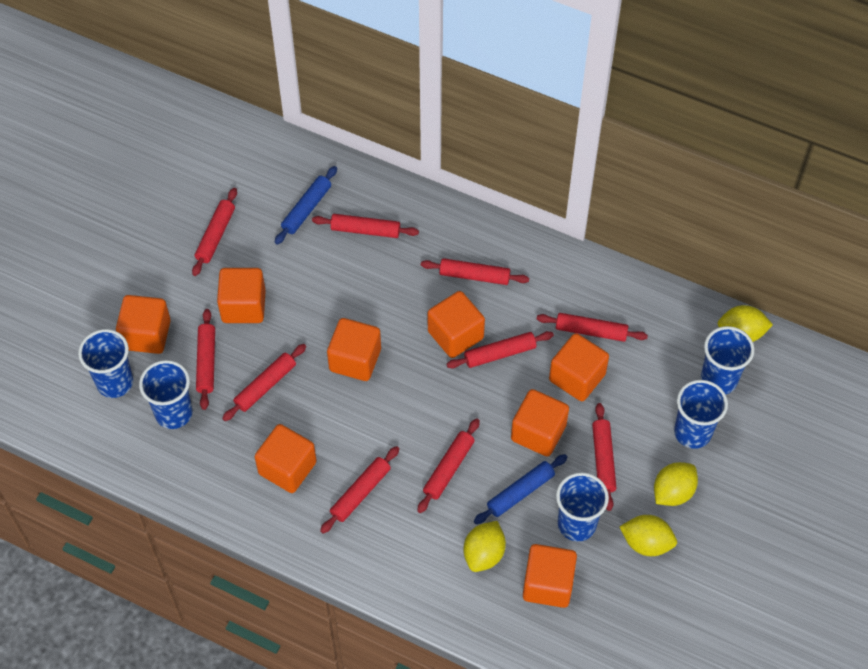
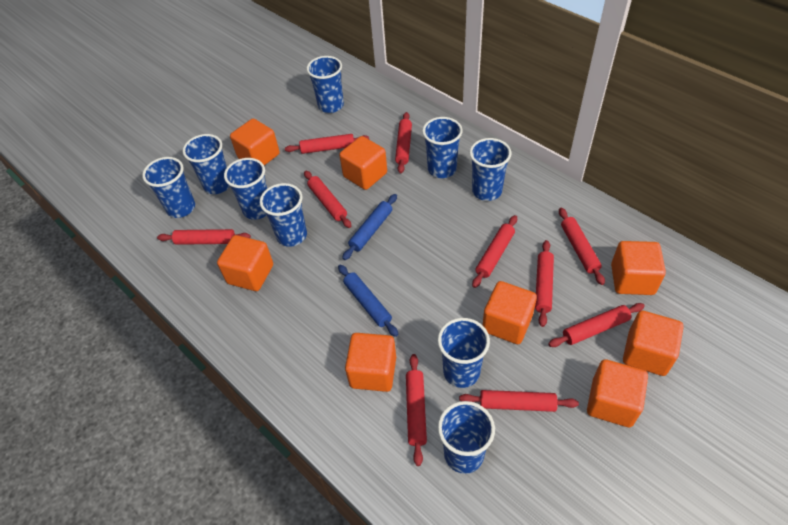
blue cup: [78,329,133,398] [139,360,192,429] [556,472,609,541] [674,380,728,449] [701,326,754,394] = 5 -> [142,157,195,218] [183,134,230,194] [224,158,267,220] [260,183,307,247] [306,56,344,113] [422,117,462,178] [438,318,490,388] [438,401,495,474] [469,138,511,201] = 9
yellow lemon: [464,521,506,572] [620,515,677,556] [654,462,698,506] [718,305,773,342] = 4 -> none = 0

